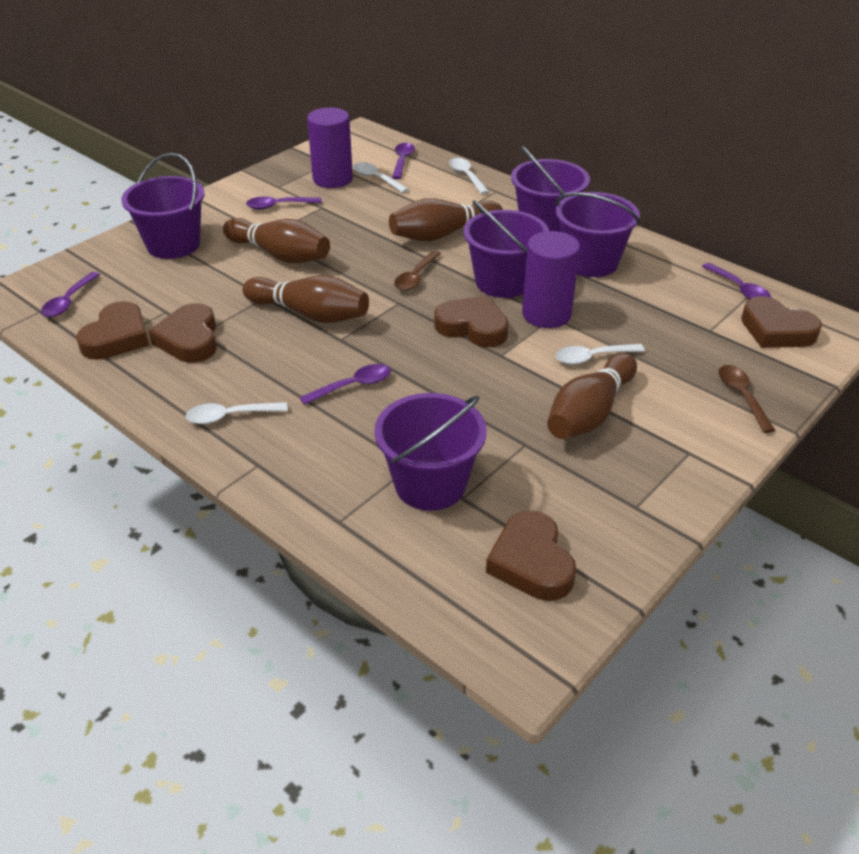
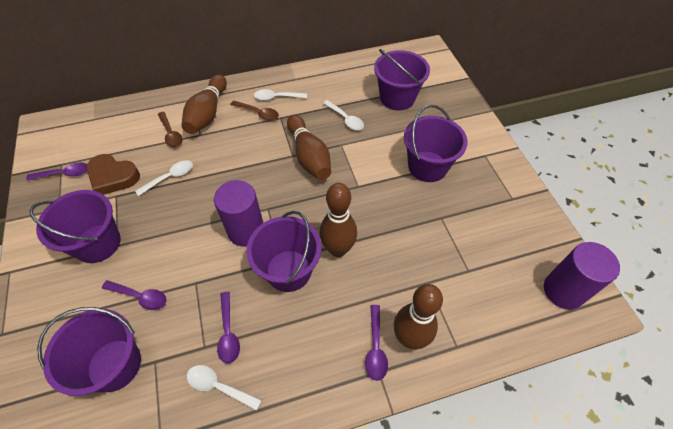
brown heart: [77,301,149,360] [149,303,217,363] [434,295,509,347] [486,511,576,601] [741,296,822,348] = 5 -> [87,154,140,195] = 1
purple spoon: [41,272,100,317] [246,197,322,210] [299,364,391,405] [392,143,415,179] [702,263,771,299] = 5 -> [26,162,87,181] [102,280,167,310] [217,292,240,364] [365,305,388,381] = 4

